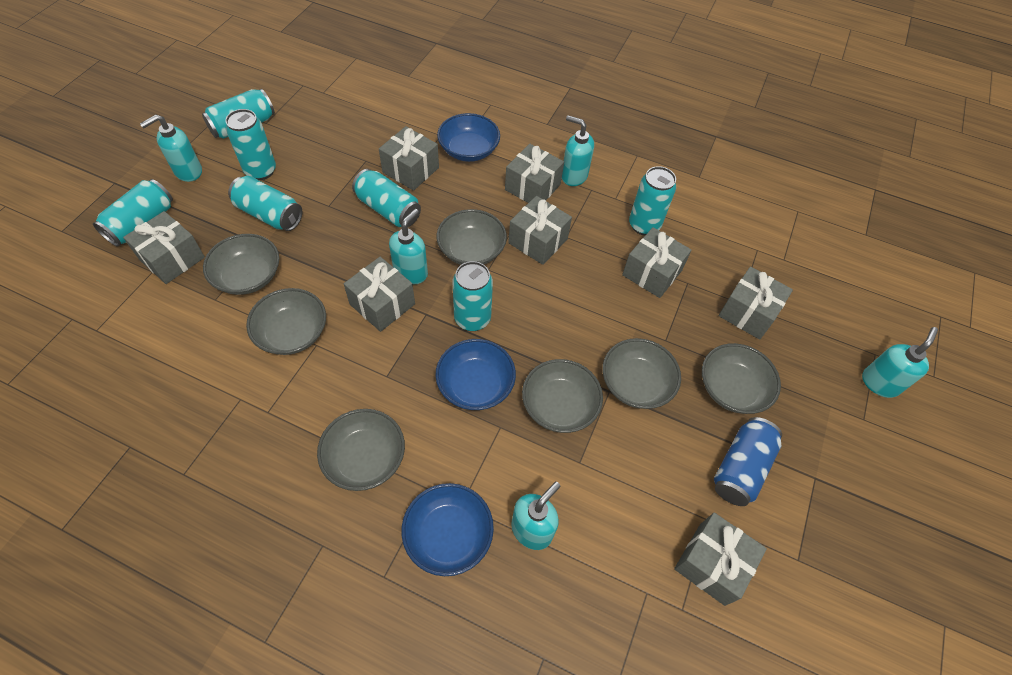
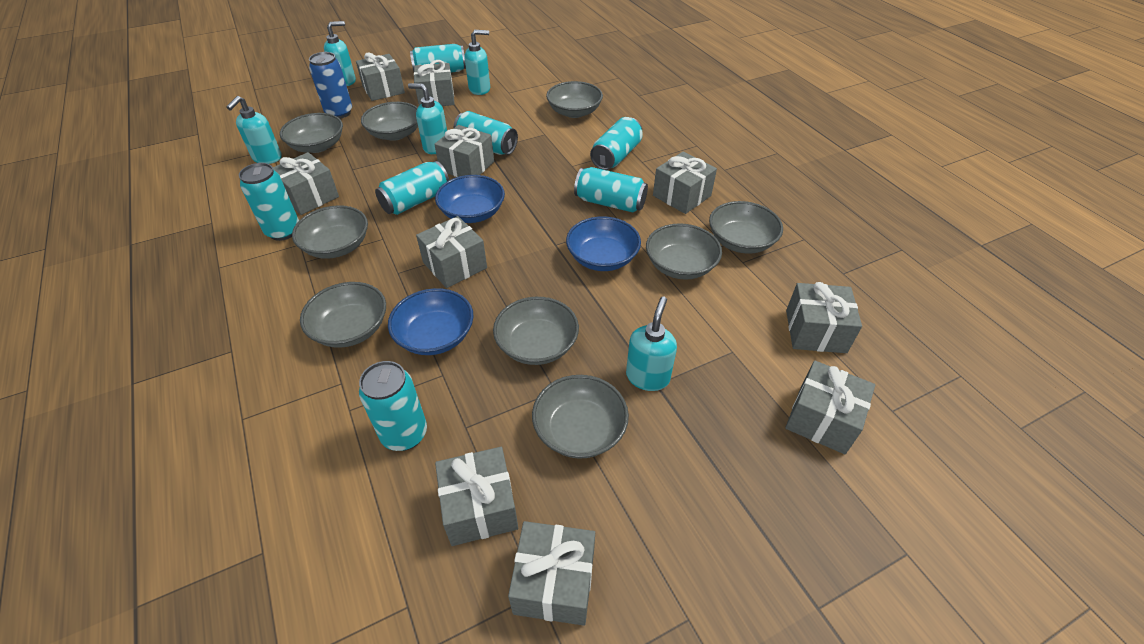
grey bowl: [203,234,279,295] [246,288,326,355] [317,409,405,491] [437,209,507,265] [522,359,603,433] [602,338,681,409] [702,343,781,414] = 7 -> [280,113,343,153] [292,205,368,259] [300,282,386,348] [361,102,418,141] [493,297,579,365] [532,375,629,459] [546,81,603,118] [646,223,722,280] [709,201,783,254] = 9
grey gift: [123,211,205,284] [344,257,415,332] [379,126,439,191] [505,144,564,203] [508,196,572,265] [622,227,692,298] [674,513,767,606] [719,266,793,340] = 8 -> [273,152,339,215] [356,53,405,101] [414,60,455,106] [416,216,487,288] [434,125,494,177] [435,447,518,546] [508,521,595,626] [653,152,717,214] [785,360,875,454] [786,282,862,353] = 10

